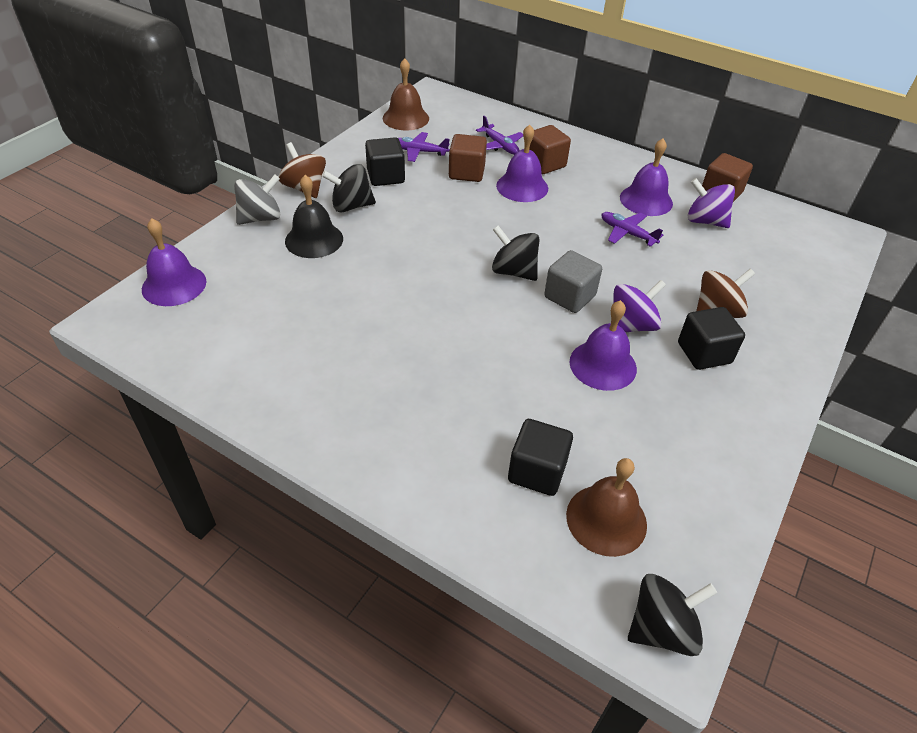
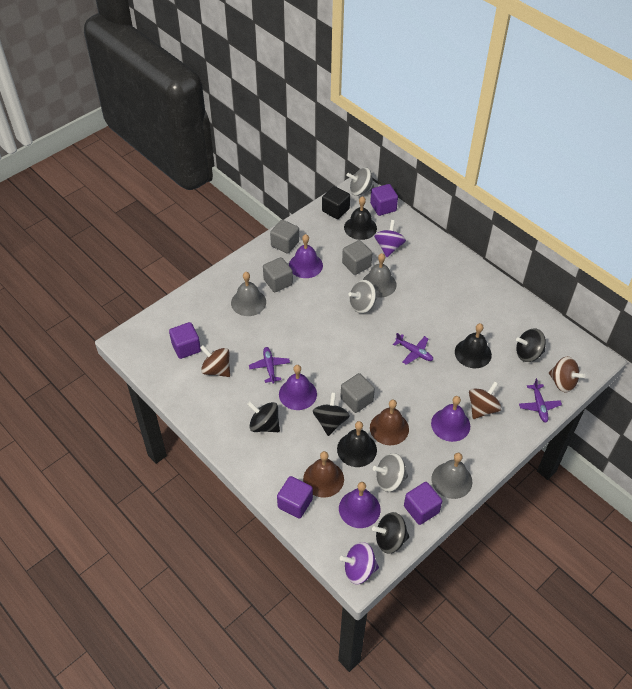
black bell: [285,175,343,258] = 1 -> [337,421,377,467] [344,196,377,240] [455,323,492,368] = 3
black cube: [365,137,405,186] [508,419,573,496] [678,307,745,370] = 3 -> [322,186,350,219] = 1
black spinning top: [322,164,376,212] [492,226,539,281] [628,574,717,656] = 3 -> [247,401,280,432] [313,392,350,436] [372,512,409,554] [516,328,546,362] = 4
brown cube: [449,134,487,182] [529,125,571,174] [702,153,753,202] = 3 -> none = 0
brown spinning top: [279,142,326,198] [696,269,755,318] = 2 -> [200,345,230,377] [469,381,502,419] [549,356,585,393] = 3
grey bell: none = 0 -> [231,272,266,316] [363,253,397,298] [431,453,472,499] = 3
grey cube: [544,250,602,313] = 1 -> [263,257,293,292] [270,220,299,254] [340,373,375,413] [342,240,372,275] = 4
grey spinning top: [234,175,280,225] = 1 -> [346,168,375,196] [348,280,377,313] [373,453,408,492] = 3
purple cube: none = 0 -> [169,322,201,359] [277,476,313,519] [370,184,398,216] [404,482,442,525] = 4

